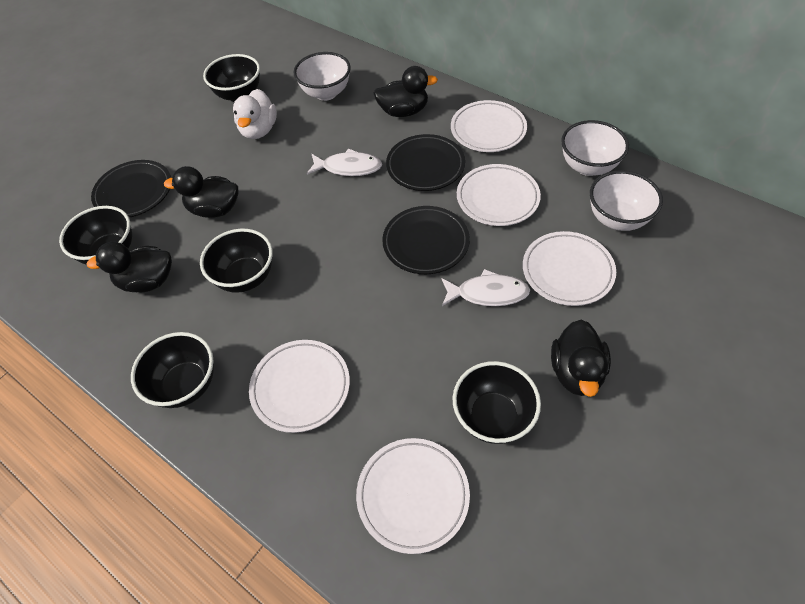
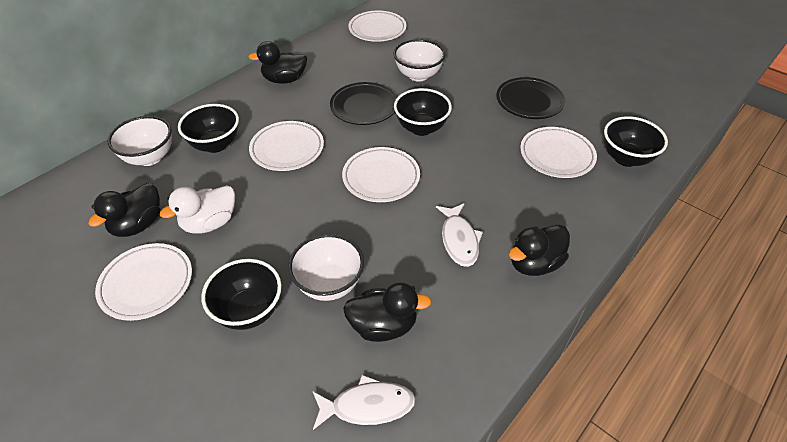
black bowl: [59,206,132,265] [131,332,214,408] [200,229,273,293] [203,54,260,102] [453,361,541,444] = 5 -> [178,104,239,153] [201,259,282,330] [394,88,452,136] [604,116,668,167] = 4
black plate: [91,160,171,218] [382,206,470,274] [386,134,465,191] = 3 -> [330,82,397,125] [496,77,565,119] = 2

